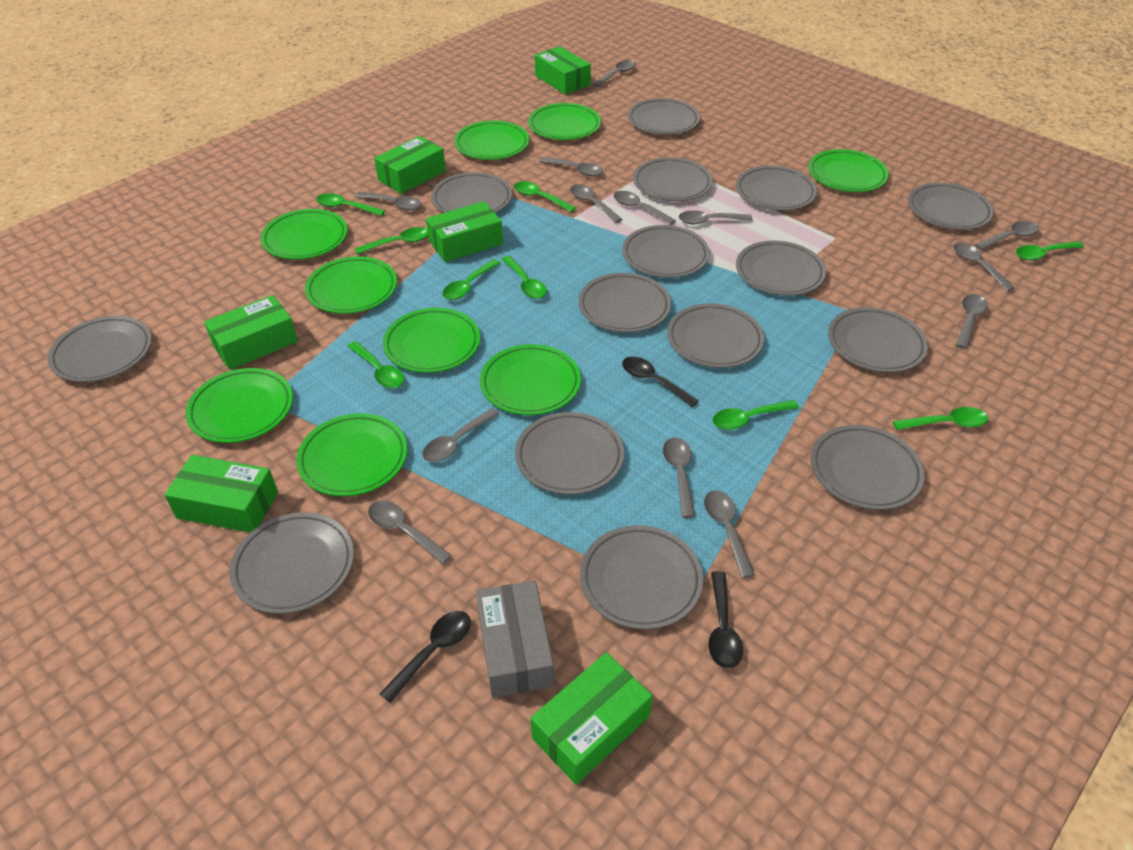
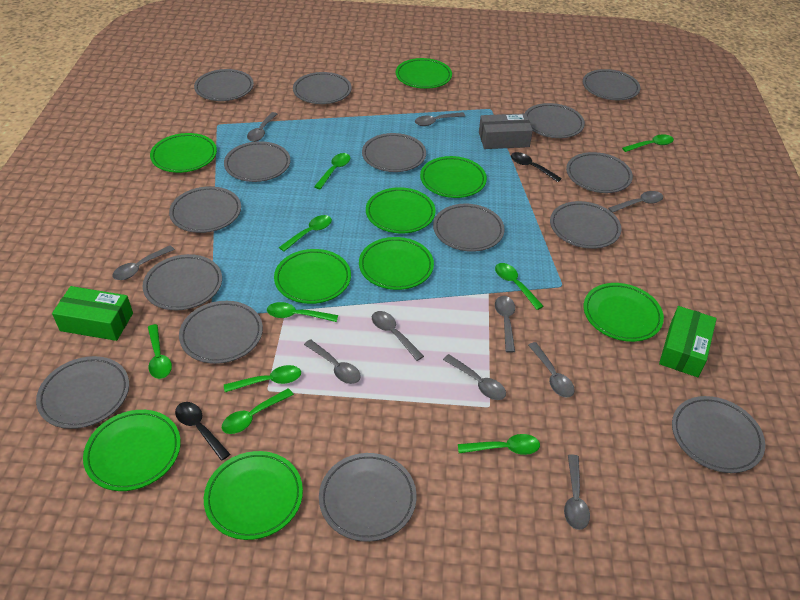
black spoon: [379,611,471,703] [622,357,699,407] [708,571,743,669] = 3 -> [175,402,230,461] [511,152,562,182] = 2
green box: [164,455,278,532] [204,295,298,370] [374,136,446,194] [426,201,503,262] [531,653,653,785] [535,46,591,95] = 6 -> [52,286,133,341] [659,306,717,377] = 2
grey spoon: [355,192,421,210] [368,500,452,564] [422,408,499,462] [539,157,603,176] [570,184,622,223] [593,60,636,87] [613,191,676,225] [663,437,696,518] [679,210,753,224] [704,490,755,578] [953,242,1015,291] [956,294,988,349] [975,221,1039,250] = 13 -> [112,246,175,280] [247,112,277,142] [304,339,361,384] [372,311,424,361] [415,112,465,126] [443,354,506,400] [495,296,515,353] [528,342,575,398] [564,454,590,530] [608,191,663,213] = 10

